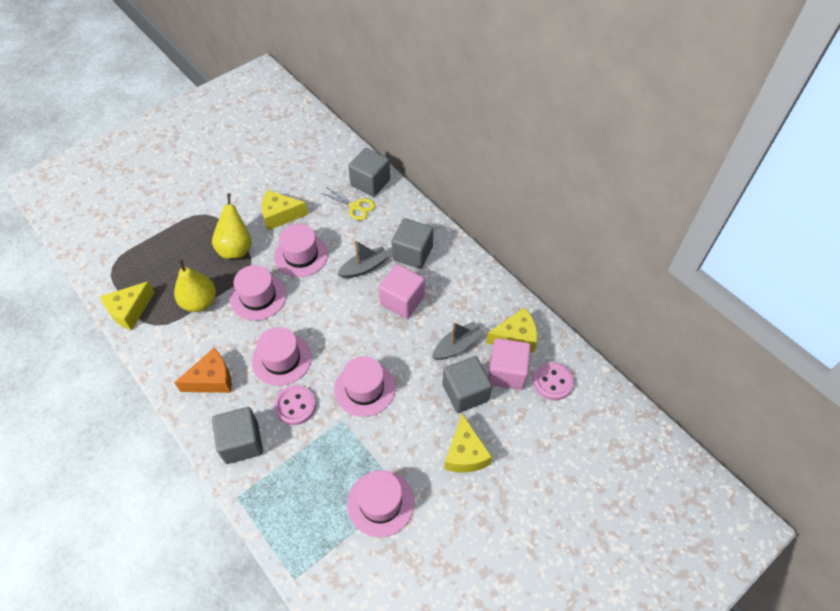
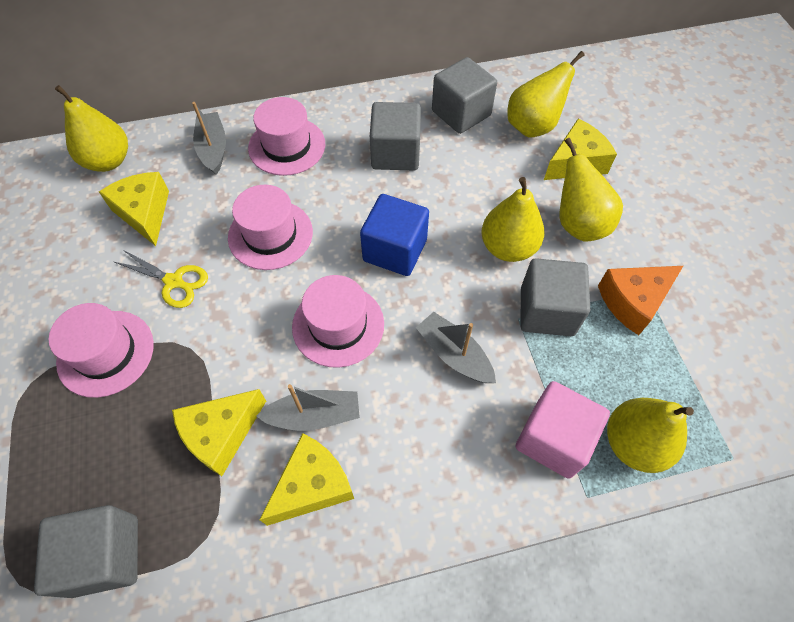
blue cube: none = 0 -> [360,194,429,276] = 1
grey boat: [337,240,389,278] [432,321,483,360] = 2 -> [192,102,226,175] [256,384,360,431] [416,312,496,383] = 3
pink button: [274,385,316,425] [533,362,574,400] = 2 -> none = 0
pink cube: [379,264,425,319] [488,338,531,390] = 2 -> [515,381,610,479] = 1
pink hat: [230,265,287,321] [252,327,312,386] [274,224,328,277] [334,356,395,417] [347,470,414,537] = 5 -> [49,303,154,398] [228,185,313,270] [248,97,325,176] [292,275,384,368] = 4
yellow pear: [174,260,216,312] [212,193,252,259] = 2 -> [55,85,128,172] [481,177,544,262] [507,51,585,138] [559,138,623,242] [607,398,694,473] = 5

